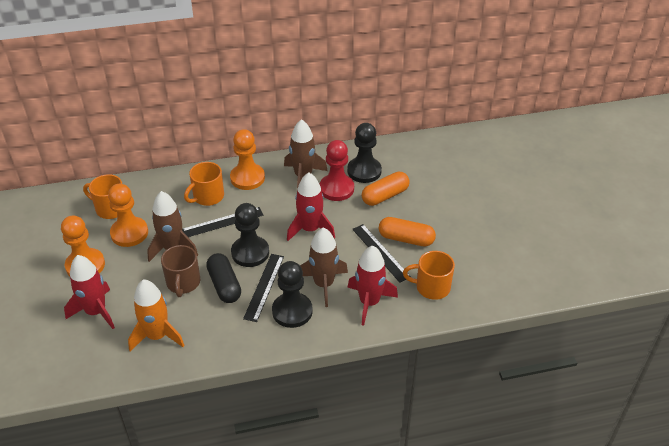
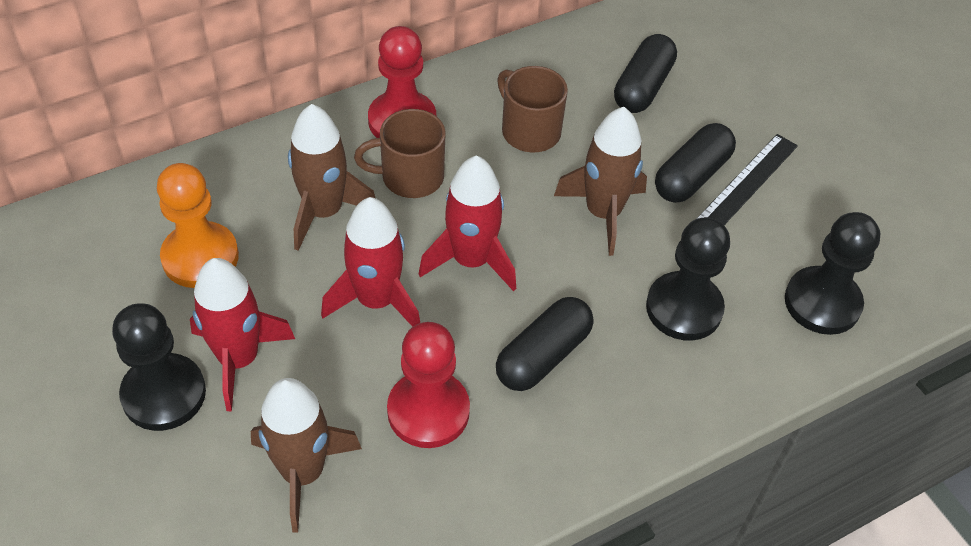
black capsule: [206,253,241,303] = 1 -> [496,297,593,391] [614,34,677,113] [655,123,736,203] = 3
black ruler: [182,207,264,237] [243,254,284,322] [352,224,411,283] = 3 -> [696,134,798,225] = 1
brown mug: [161,245,200,297] = 1 -> [354,109,446,198] [497,66,568,153] = 2
orange capsule: [361,172,410,206] [379,217,436,247] = 2 -> none = 0
orange mug: [83,174,122,219] [184,162,224,206] [403,251,455,300] = 3 -> none = 0
orange pawn: [61,215,105,276] [108,184,148,247] [230,129,265,190] = 3 -> [157,163,239,288] = 1
orange rocket: [128,279,185,351] = 1 -> none = 0
red pawn: [320,140,354,201] = 1 -> [368,26,436,138] [387,322,470,448] = 2

